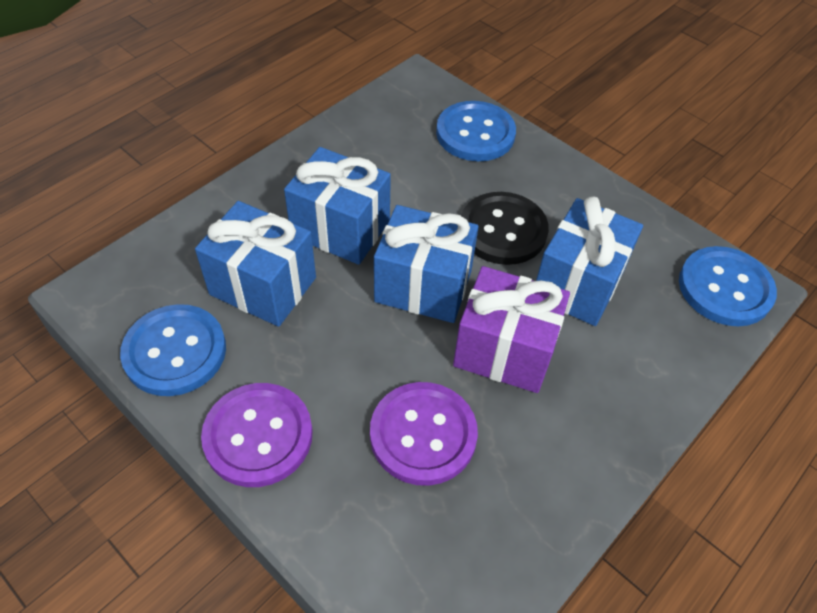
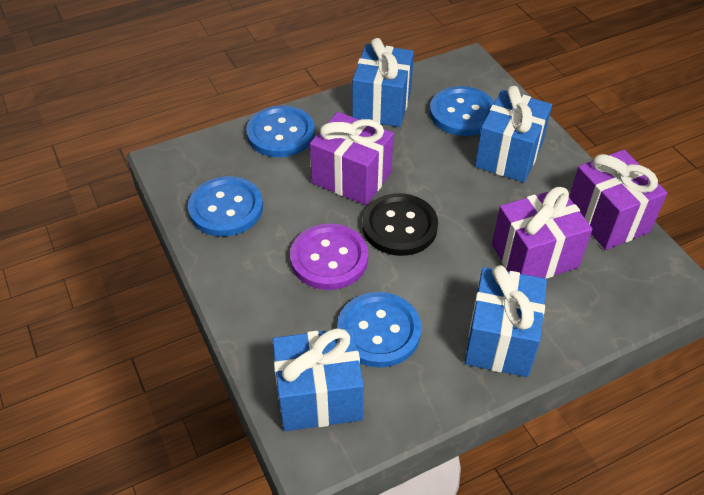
blue button: [120,304,226,396] [436,101,516,161] [679,246,777,326] = 3 -> [188,176,263,237] [246,105,315,157] [337,292,421,368] [430,86,495,136] = 4
purple button: [201,383,313,487] [370,382,478,486] = 2 -> [290,224,368,290] = 1
purple gift: [453,266,570,393] = 1 -> [310,112,394,205] [492,187,592,279] [569,150,668,250] = 3

